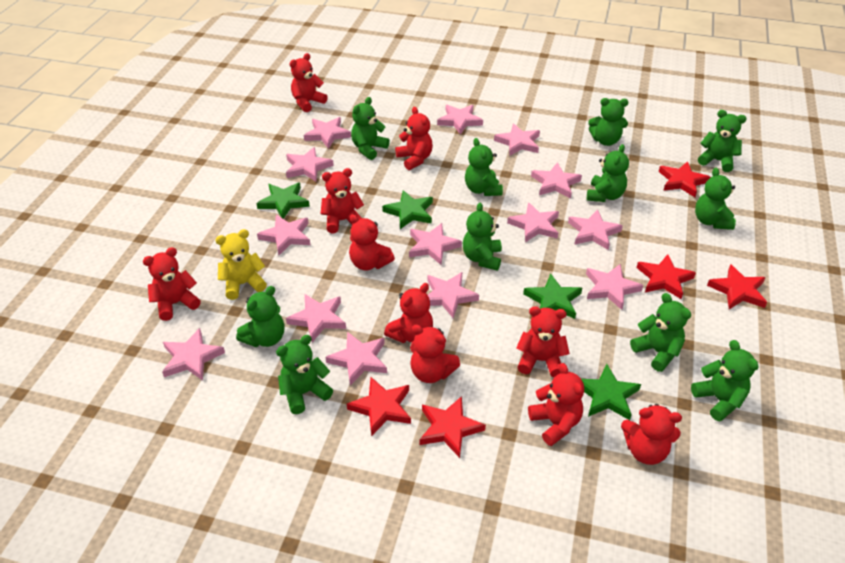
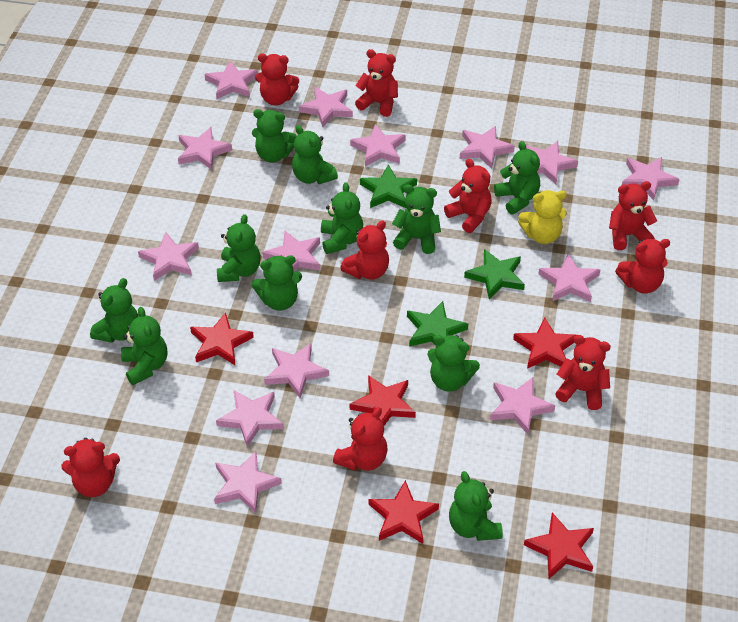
green star: [256,182,310,219] [382,190,433,229] [523,274,582,319] [581,364,641,420] = 4 -> [360,165,417,208] [407,301,468,346] [464,249,525,299] = 3
red teddy bear: [143,247,201,321] [290,53,328,112] [321,168,364,233] [349,214,395,271] [384,283,433,343] [395,107,433,170] [410,325,460,383] [516,306,570,377] [528,363,584,446] [621,404,682,465] = 10 -> [61,438,120,497] [255,54,299,105] [333,407,388,471] [340,220,389,280] [355,49,398,117] [444,159,492,233] [555,335,611,410] [609,181,657,250] [615,239,670,294] = 9

